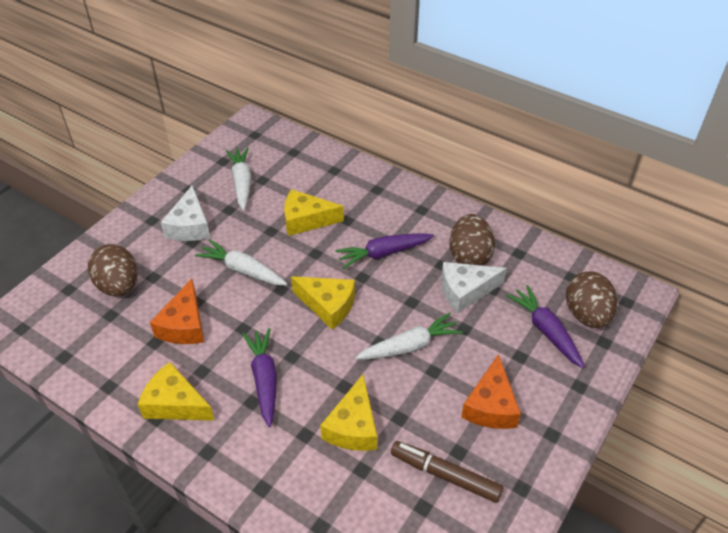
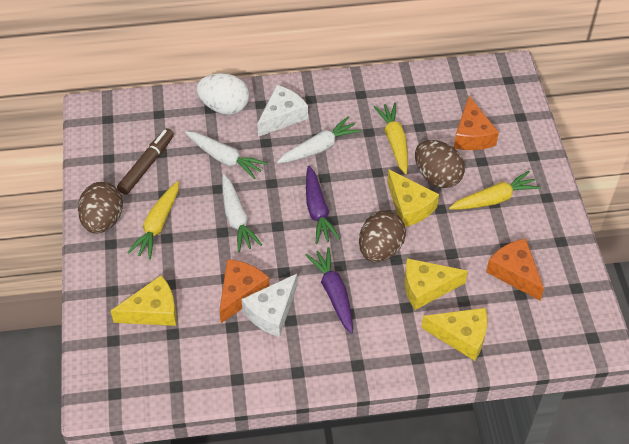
orange cheese: [150,279,204,344] [461,354,521,429] = 2 -> [219,259,270,323] [454,96,499,150] [486,238,544,301] = 3
purple carrot: [243,328,277,427] [335,233,434,268] [506,285,585,369] = 3 -> [306,166,340,244] [306,247,353,334] = 2
white egg: none = 0 -> [197,73,249,115] = 1
yellow carrot: none = 0 -> [127,181,179,259] [374,103,408,175] [449,171,541,210] = 3

